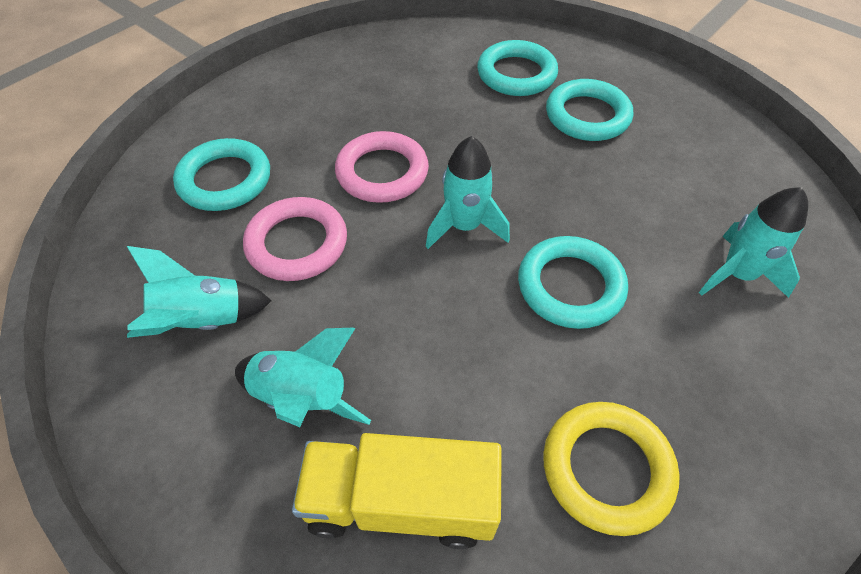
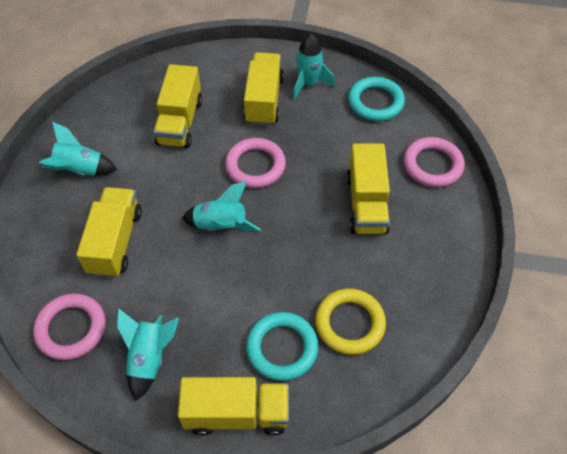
pink ring: [243,197,347,281] [335,131,429,203] = 2 -> [33,293,106,360] [225,138,286,188] [403,137,465,187] = 3
turquoise ring: [173,138,270,211] [477,40,558,96] [518,236,628,329] [546,79,633,141] = 4 -> [246,312,319,381] [348,77,405,121] = 2
yellow truck: [292,433,502,549] = 1 -> [76,187,142,278] [153,64,202,148] [178,377,289,436] [244,52,284,126] [347,144,390,234] = 5

